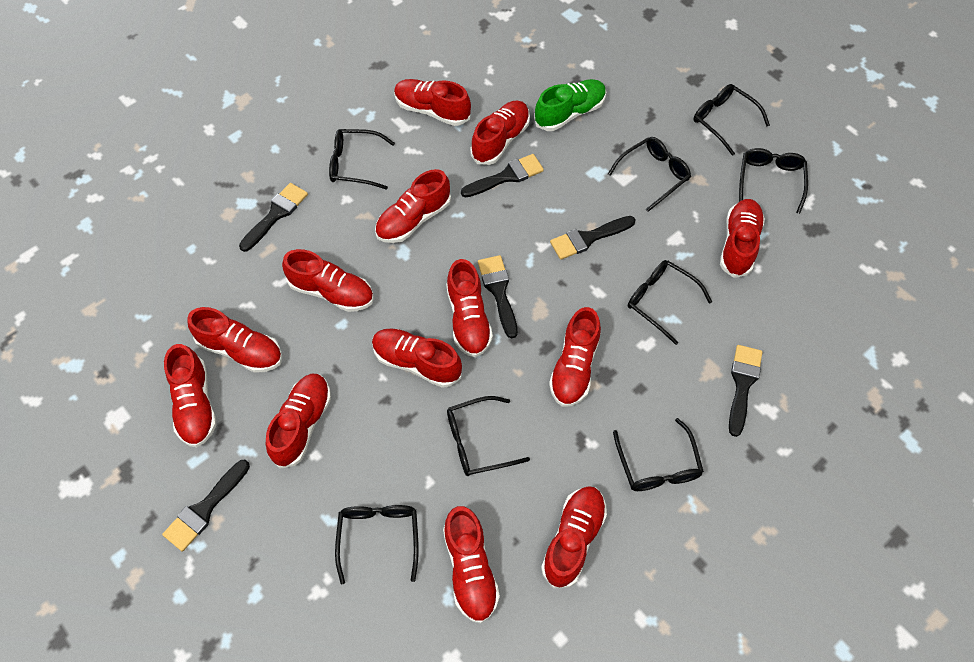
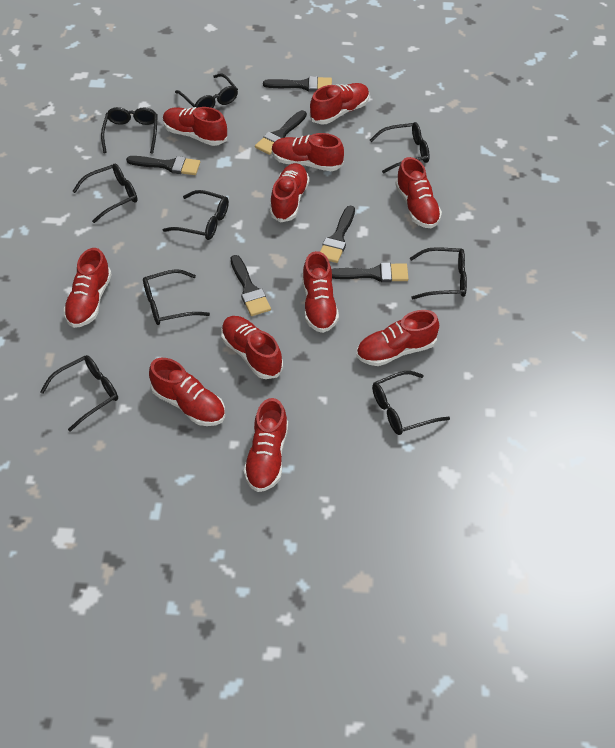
black glasses: [329,129,395,190] [335,505,419,585] [447,396,530,476] [608,137,691,212] [613,418,704,491] [628,260,712,345] [693,84,770,156] [739,148,808,214] = 8 -> [40,355,118,432] [72,164,137,223] [101,107,158,154] [143,269,210,325] [163,190,229,240] [175,73,238,108] [370,122,430,173] [372,371,450,435] [410,247,467,300] = 9
green shoe: [534,79,606,131] = 1 -> none = 0
red shoe: [164,344,217,447] [187,307,282,373] [266,374,331,468] [282,249,374,312] [372,328,462,388] [375,169,451,243] [394,79,471,126] [443,506,500,623] [446,259,493,357] [471,101,530,165] [541,486,607,589] [549,307,601,407] [720,199,765,278] = 13 -> [63,248,112,328] [149,358,225,426] [163,107,227,146] [221,316,283,379] [244,398,288,492] [270,163,309,222] [272,133,344,171] [302,251,339,333] [310,83,369,125] [356,310,439,366] [395,157,442,228] = 11

